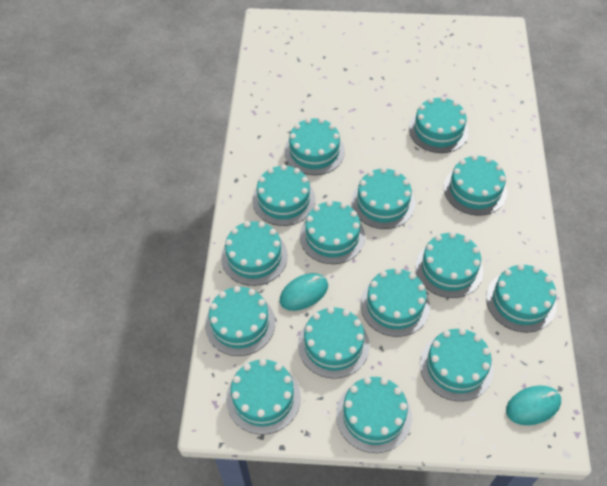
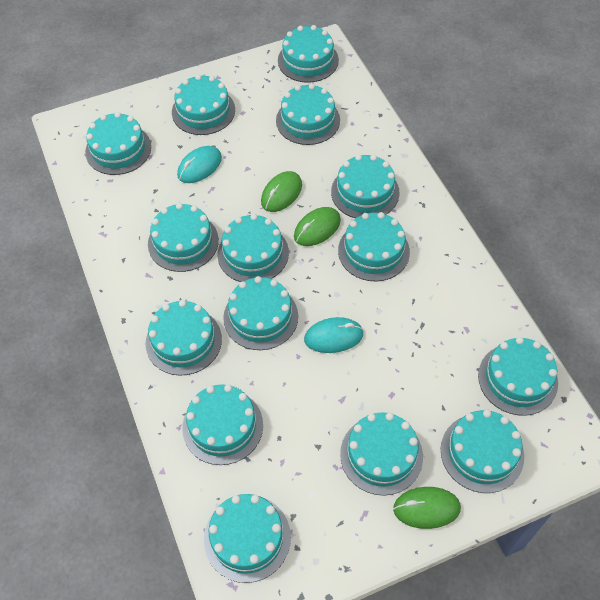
green mouse: none = 0 -> [261,171,302,212] [294,207,341,246] [393,487,461,529] = 3

